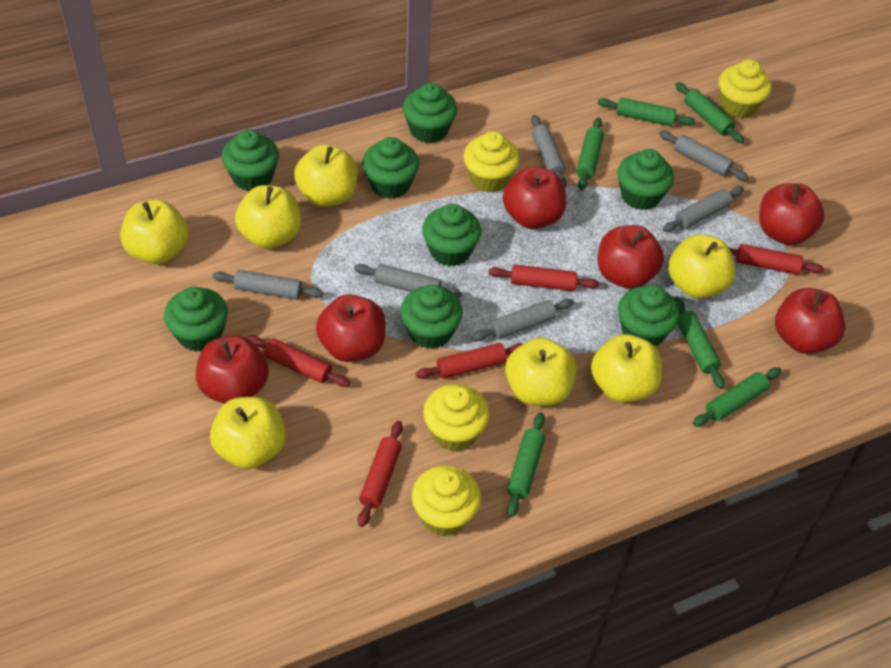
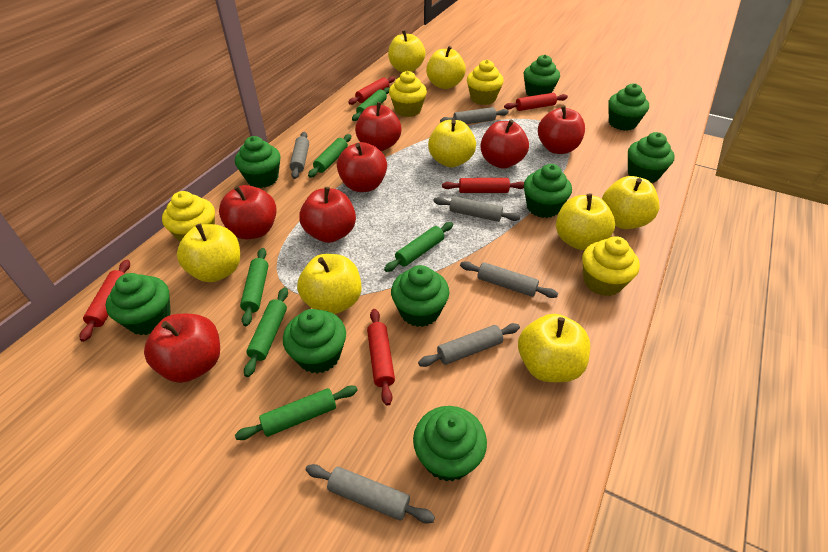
green cupcake: [164,287,228,352] [222,130,279,191] [362,137,419,199] [400,285,463,349] [403,83,457,143] [422,204,481,266] [617,149,674,210] [618,285,680,346] = 8 -> [106,273,171,335] [235,136,280,188] [283,309,346,374] [391,265,449,327] [413,406,487,482] [523,55,560,96] [524,164,572,218] [608,83,649,131] [628,132,675,183] = 9
red apple: [196,336,269,404] [316,294,386,362] [503,167,566,229] [598,225,664,289] [759,183,825,245] [775,288,846,354] = 6 -> [144,314,220,383] [219,185,277,239] [299,187,356,243] [337,142,387,192] [355,102,402,151] [480,119,529,169] [538,105,585,154] = 7
yellow apple: [120,200,189,264] [210,397,286,469] [235,185,301,249] [294,145,358,207] [505,337,577,406] [591,334,662,403] [668,234,736,299] = 7 -> [177,223,240,282] [297,254,361,314] [388,30,426,72] [426,46,466,89] [428,120,476,167] [518,314,590,382] [556,194,615,250] [602,176,660,229] = 8

